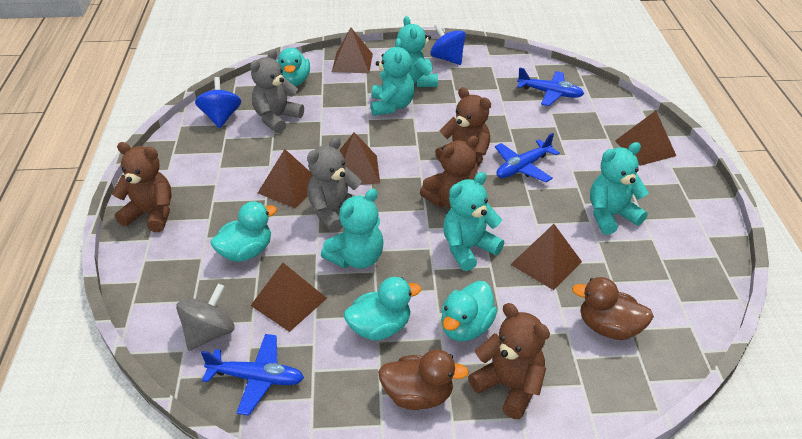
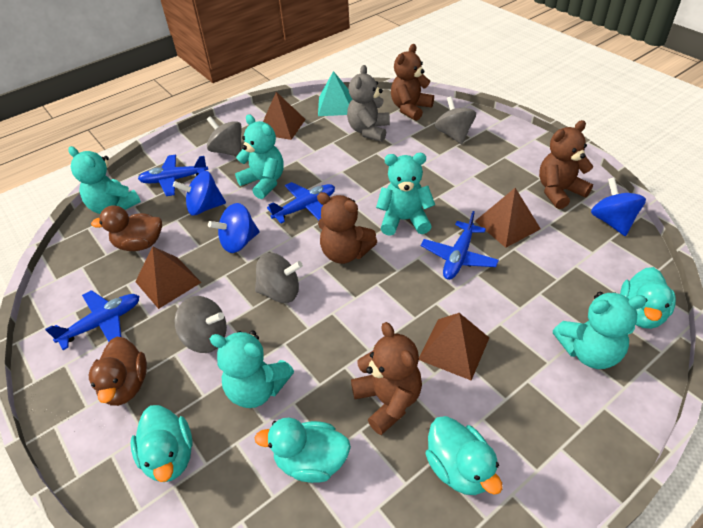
blue plane: [201,334,304,415] [495,133,560,182] [517,67,584,106] = 3 -> [45,290,139,350] [138,155,208,196] [267,182,335,224] [421,211,499,280] = 4
blue spinning top: [195,77,241,128] [431,24,466,65] = 2 -> [173,171,226,215] [208,203,260,253] [591,177,646,236] = 3
brown pyramid: [250,263,327,332] [258,149,313,208] [332,27,373,73] [339,132,380,185] [510,224,582,290] [615,111,676,166] = 6 -> [135,246,202,309] [263,92,306,140] [419,313,489,381] [475,188,541,248] = 4
grey spinning top: [176,284,234,351] = 1 -> [175,296,227,353] [207,116,242,156] [255,253,303,303] [435,96,476,144] = 4
grey teddy bear: [250,49,304,133] [307,137,362,233] = 2 -> [347,65,390,142] = 1
turquoise pyramid: none = 0 -> [318,71,352,116] = 1

